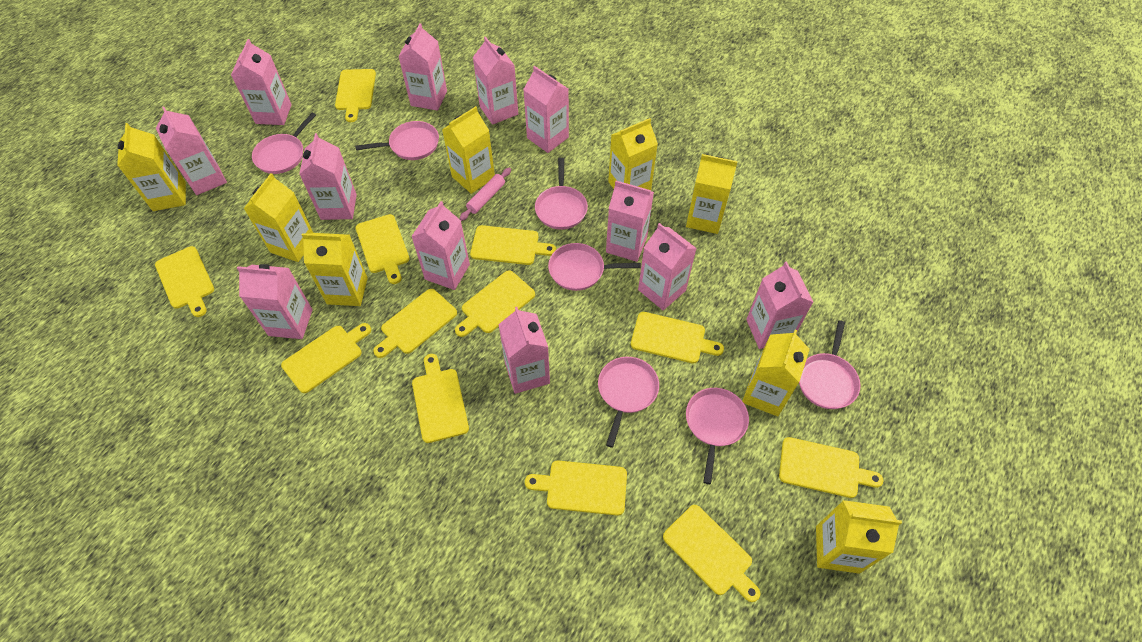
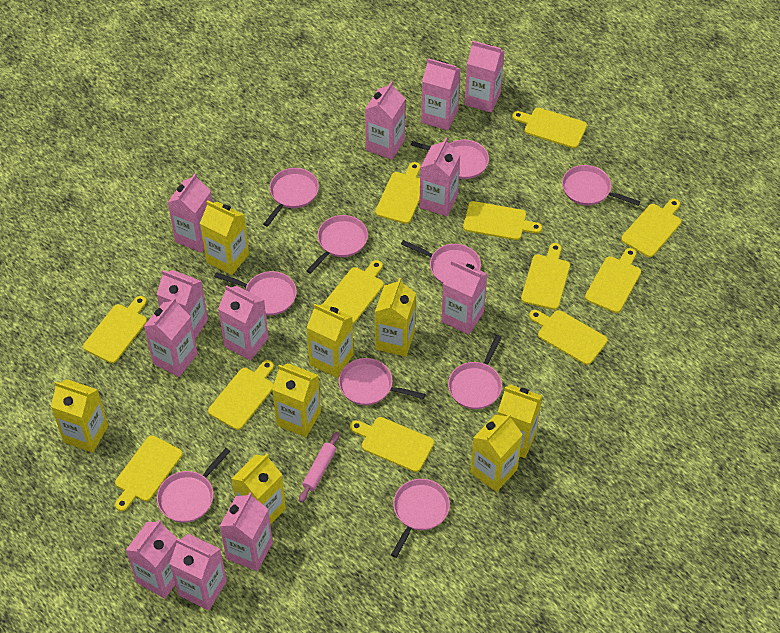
pink pan: [252,113,316,174] [355,121,439,160] [535,158,588,230] [548,243,641,291] [598,357,659,448] [686,388,749,484] [799,320,861,409] = 7 -> [157,448,230,523] [214,271,297,315] [263,168,319,227] [306,215,368,274] [339,358,425,405] [391,479,450,558] [401,240,481,284] [411,139,489,179] [448,335,502,409] [562,165,640,205] = 10

